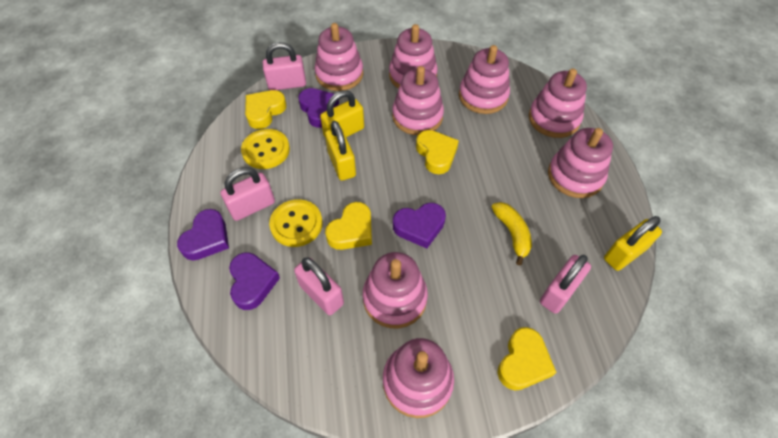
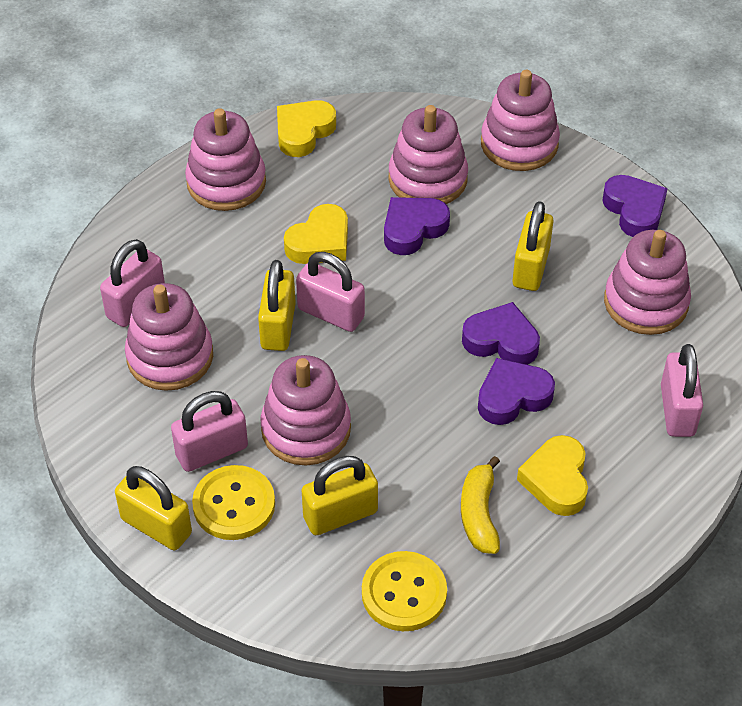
pink stacking toy: [315,23,363,91] [363,252,428,328] [383,338,454,418] [389,24,438,89] [392,66,444,135] [459,45,510,114] [529,68,587,138] [548,128,613,198] = 8 -> [125,283,213,391] [185,108,266,211] [260,355,351,466] [388,105,468,204] [481,70,560,171] [604,230,691,335] = 6
yellow heart: [245,90,286,129] [325,202,372,250] [416,130,459,174] [497,327,556,390] = 4 -> [277,100,336,157] [284,204,348,264] [517,435,588,516] = 3
yellow padlock: [320,90,364,137] [325,121,356,181] [604,216,662,271] = 3 -> [115,466,192,550] [258,260,296,351] [302,456,378,535] [512,201,553,291] = 4

